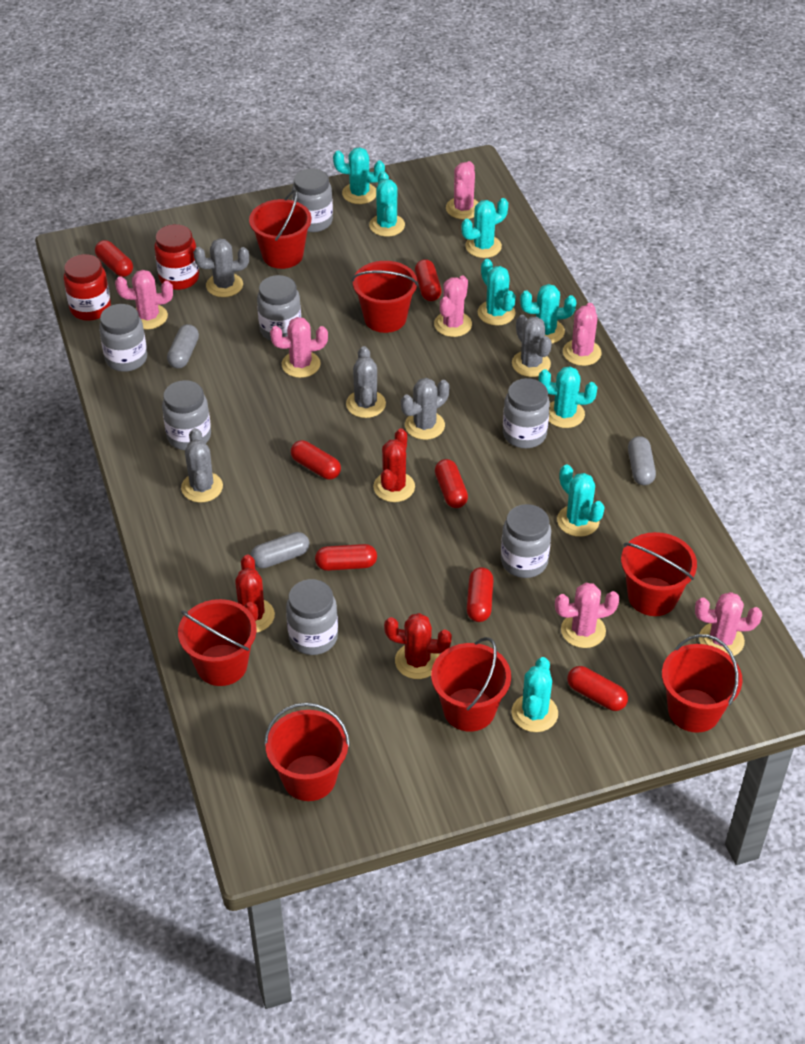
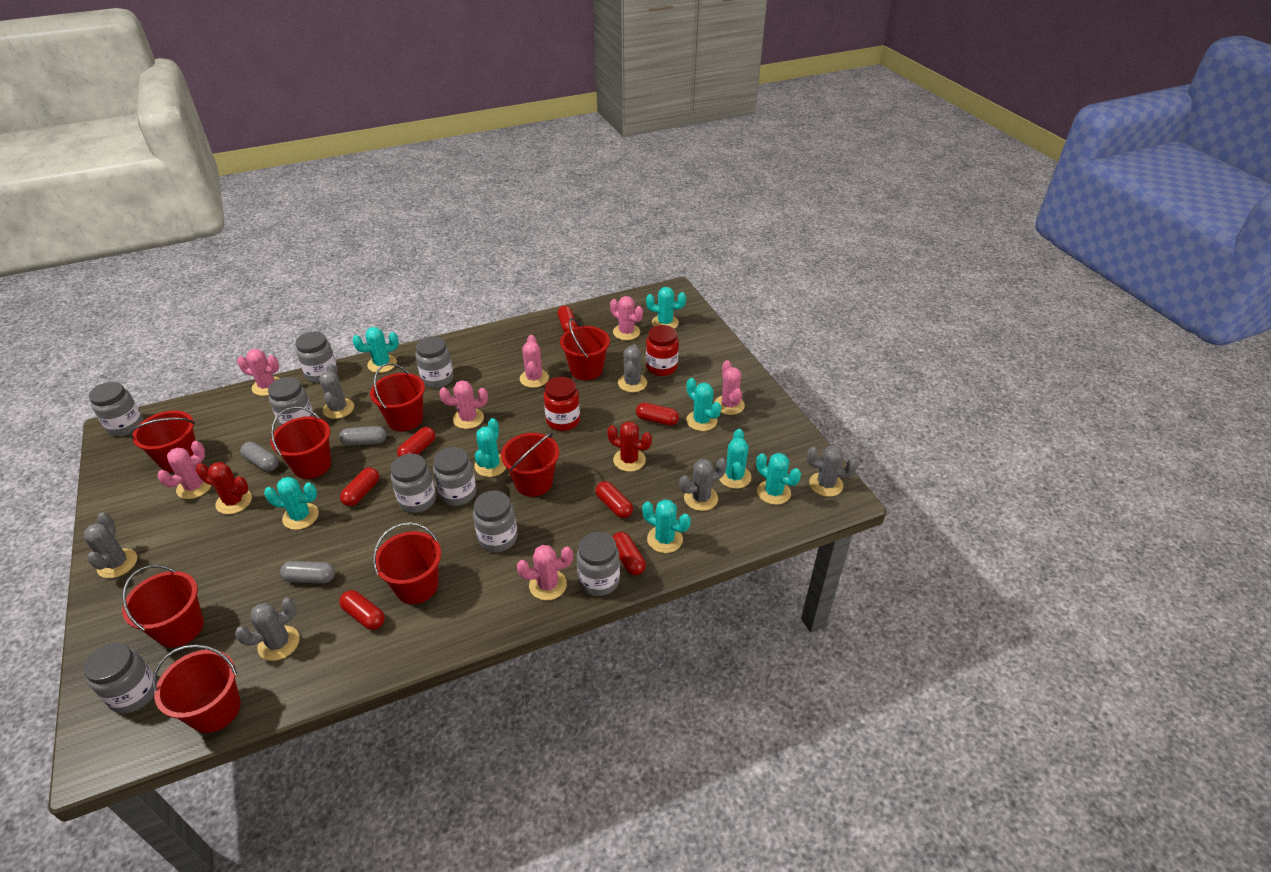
grey cactus: [181,428,223,502] [193,238,249,297] [346,346,386,418] [401,378,450,440] [512,315,552,377] = 5 -> [84,512,137,578] [235,598,300,661] [319,364,354,419] [618,344,647,392] [679,458,727,511] [807,445,858,497] = 6
grey jar: [99,304,147,372] [162,380,211,450] [257,275,301,341] [286,579,338,655] [292,168,333,232] [501,504,551,578] [503,378,550,448] = 7 -> [83,643,158,714] [89,382,144,436] [268,377,314,426] [296,332,338,383] [391,454,436,513] [416,336,454,388] [433,447,477,506] [473,491,518,552] [577,532,620,596] = 9
red bucket: [178,599,256,686] [249,190,311,269] [264,703,350,801] [352,261,418,333] [431,637,511,731] [621,532,697,616] [662,634,743,733] = 7 -> [122,565,204,648] [130,410,196,473] [152,644,241,733] [271,406,331,479] [370,363,425,431] [373,522,441,604] [501,433,559,497] [560,318,610,380] = 8
red cactus: [235,555,275,633] [373,428,415,502] [384,613,452,679] = 3 -> [196,462,252,514] [607,421,652,472] = 2

